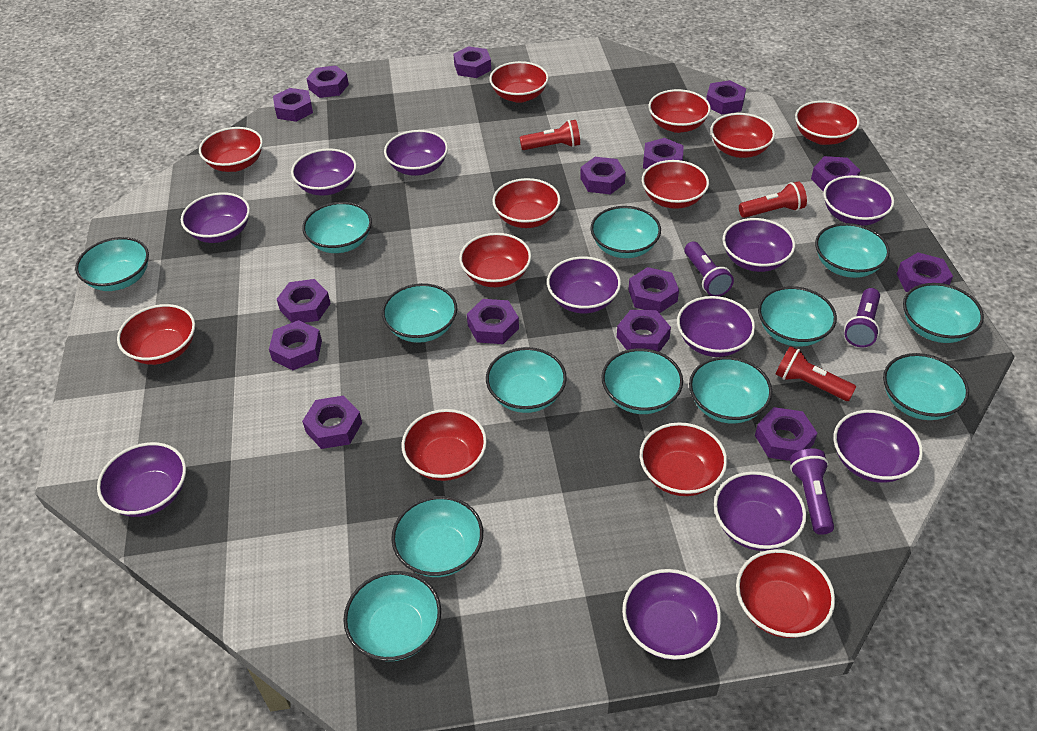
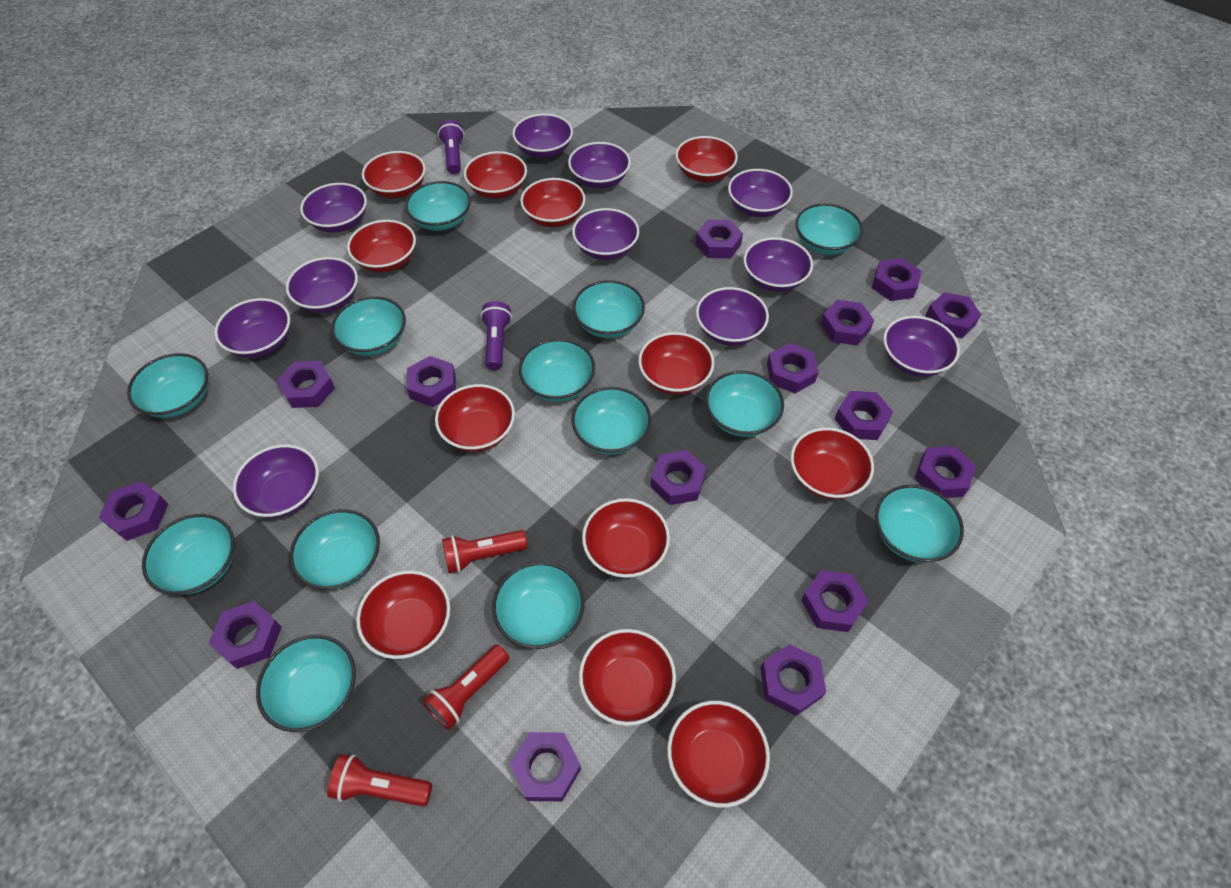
purple flashlight: [684,242,734,296] [790,449,834,535] [844,288,880,347] = 3 -> [438,120,464,174] [480,301,512,370] = 2

